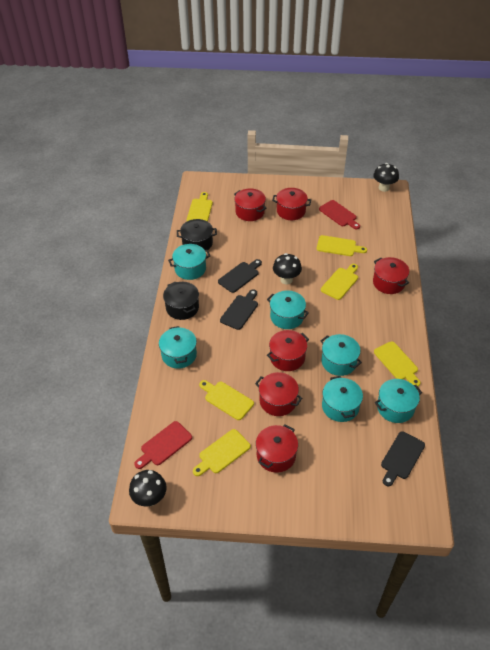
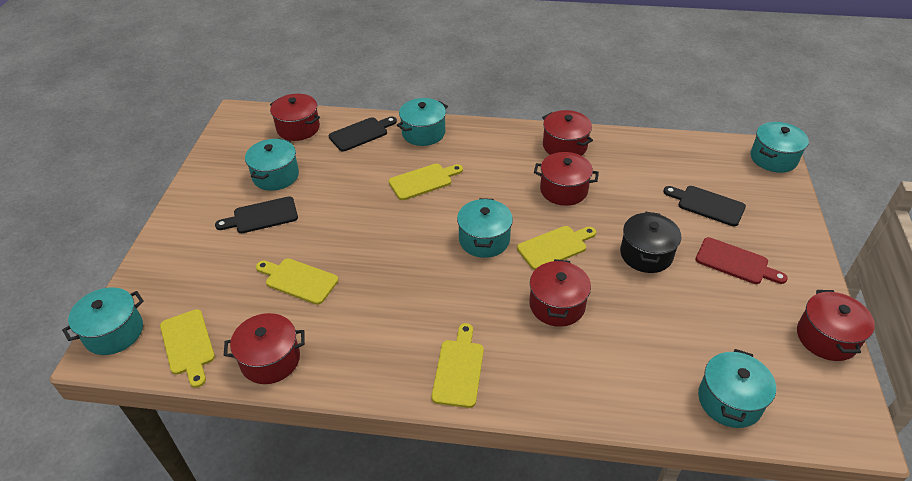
black mushroom: [129,470,167,506] [273,253,302,284] [373,163,399,192] = 3 -> none = 0
black pot: [163,281,199,320] [177,219,217,250] = 2 -> [620,212,681,273] = 1
red cutting board: [134,421,192,469] [319,200,360,229] = 2 -> [695,237,788,284] = 1
yellow cutting board: [187,192,213,222] [193,429,251,476] [199,380,254,420] [317,235,367,256] [321,264,358,300] [374,341,421,387] = 6 -> [160,309,215,388] [256,258,338,305] [389,164,463,200] [432,323,484,408] [517,226,596,270] = 5

